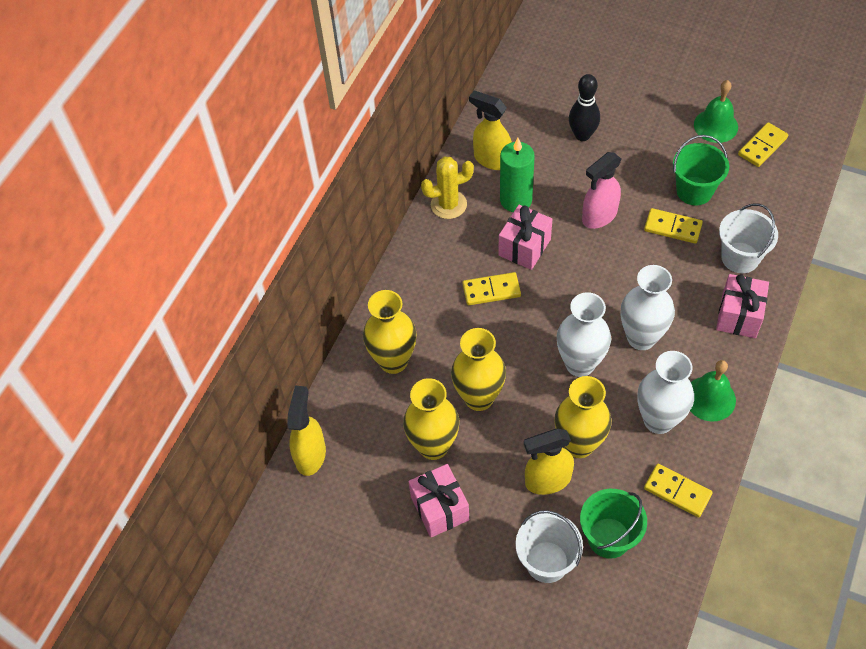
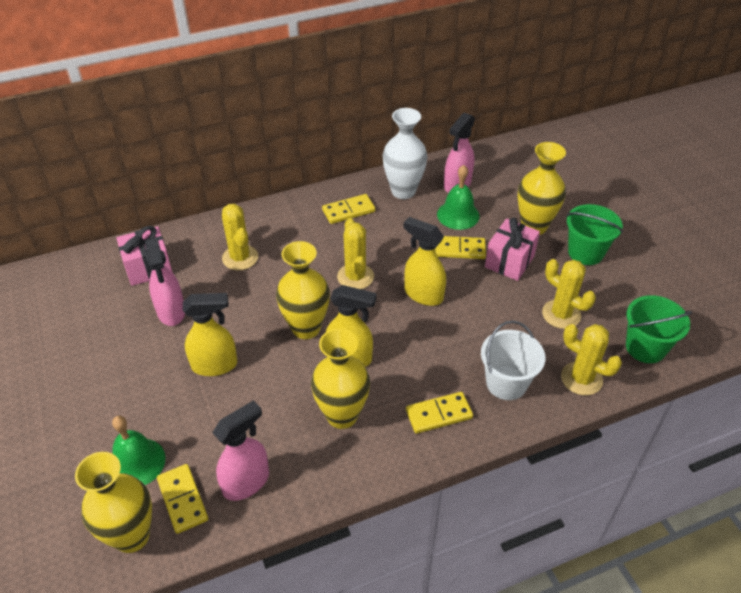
black bowling pin: [569,74,600,141] = 1 -> none = 0
green candle: [500,138,535,212] = 1 -> none = 0
pink gift: [408,464,469,537] [499,205,552,270] [716,274,769,338] = 3 -> [116,226,173,286] [485,218,540,281] = 2
pink spray bottle: [582,152,621,229] = 1 -> [145,238,185,326] [212,400,269,501] [444,113,475,193] = 3
white bucket: [516,510,583,583] [719,203,778,273] = 2 -> [481,321,545,400] = 1
white vase: [557,292,611,377] [621,265,675,350] [637,351,694,434] = 3 -> [383,108,428,199] = 1
yellow cactus: [421,157,474,219] = 1 -> [222,204,258,271] [337,218,374,289] [542,259,596,329] [561,324,622,395] = 4

